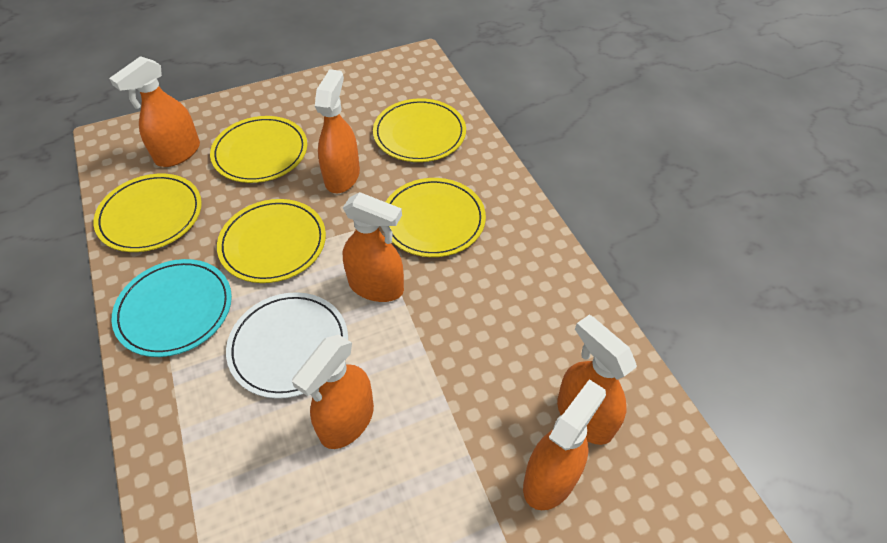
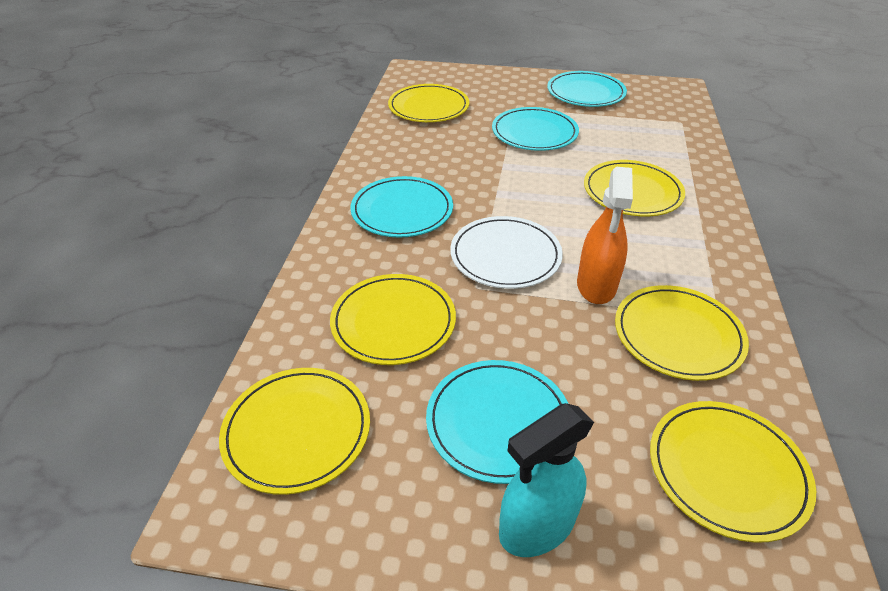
orange spray bottle: [109,56,200,167] [292,334,374,449] [315,69,360,193] [343,192,404,302] [523,379,606,510] [557,315,637,445] = 6 -> [577,166,633,304] = 1
turquoise plate: [111,259,232,357] = 1 -> [350,176,453,238] [426,360,569,484] [492,107,579,151] [547,71,627,107] = 4
turquoise spray bottle: none = 0 -> [499,403,594,557] = 1
yellow plate: [93,174,202,252] [210,116,307,183] [217,199,326,283] [373,98,466,162] [386,178,486,257] = 5 -> [219,368,370,495] [330,274,456,365] [388,84,469,122] [584,160,685,216] [615,285,749,381] [650,401,816,543] = 6

